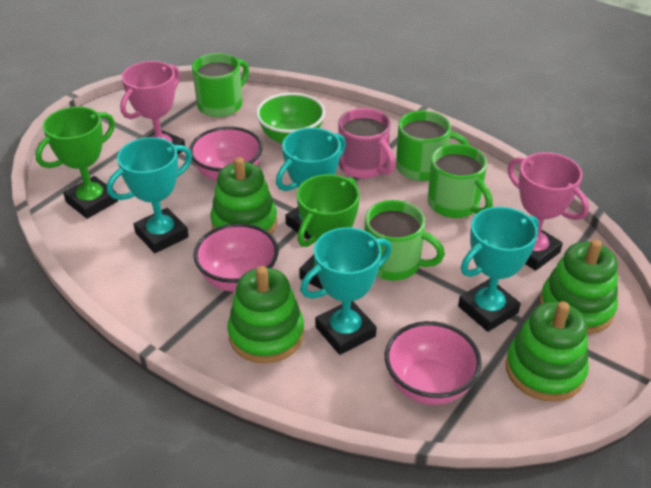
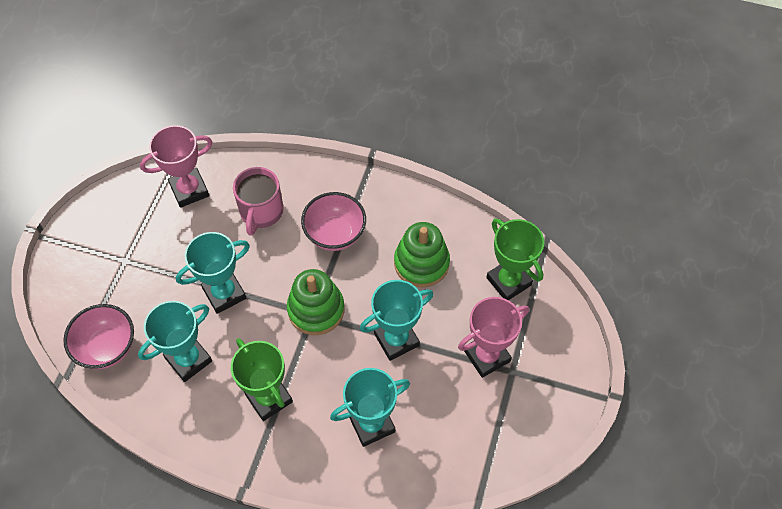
green bowl: [256,92,325,144] = 1 -> none = 0
green mug: [192,53,249,117] [365,200,445,281] [396,110,469,181] [427,144,493,218] = 4 -> none = 0
green stacking toy: [211,157,277,234] [227,266,304,363] [505,301,589,402] [540,239,618,334] = 4 -> [287,269,344,335] [394,222,450,288] = 2
pink bowl: [189,126,263,181] [193,223,278,292] [385,321,482,405] = 3 -> [63,304,134,369] [301,192,366,251] = 2

